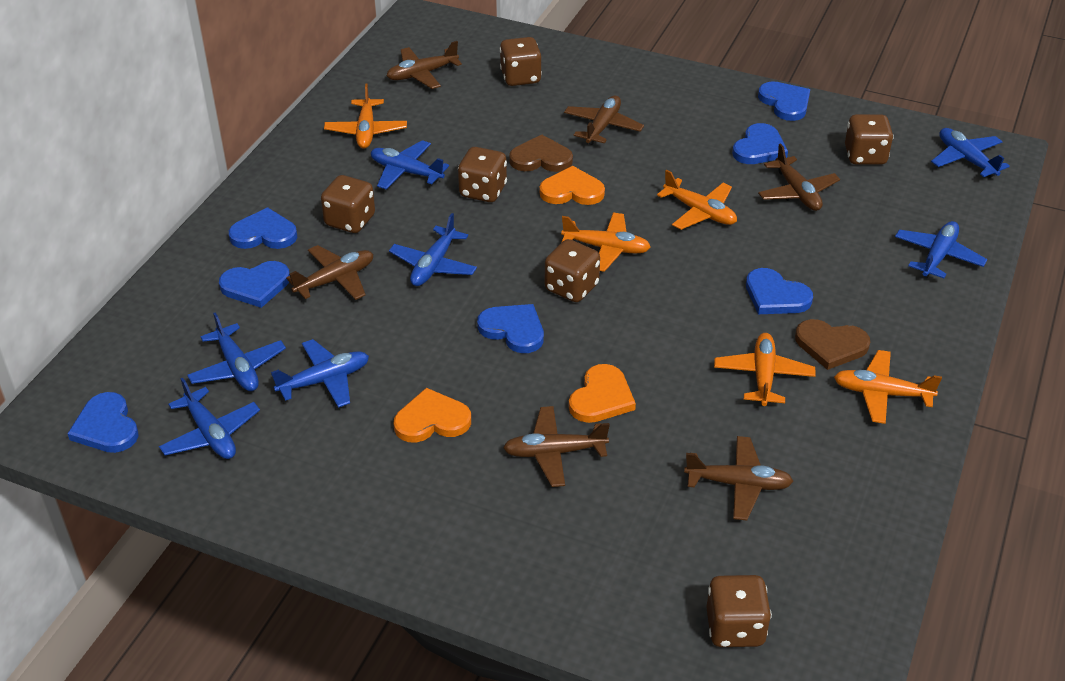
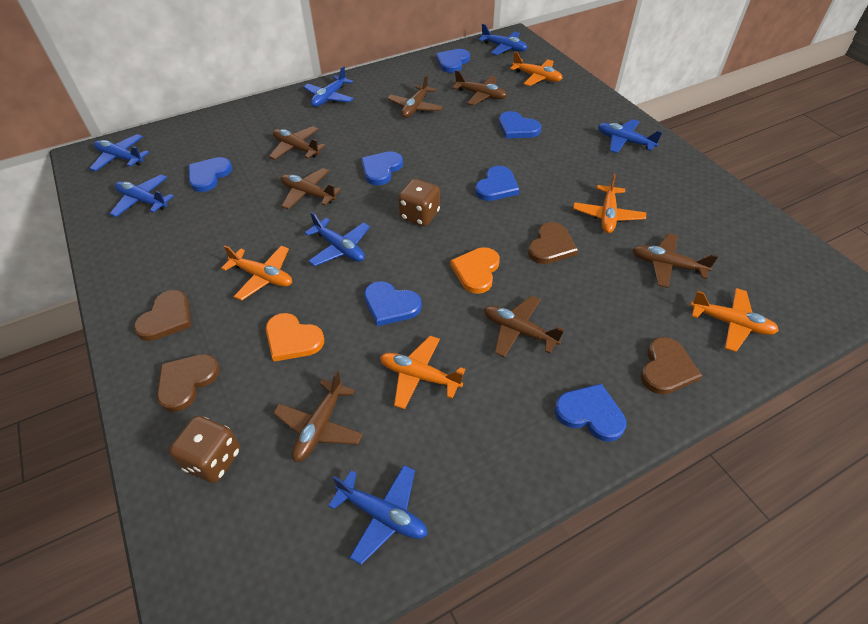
brown dice: [321,175,375,233] [458,147,507,202] [500,37,542,86] [545,239,600,302] [706,575,772,647] [845,114,894,165] = 6 -> [169,416,240,483] [398,179,440,226] = 2
brown heart: [509,135,573,172] [795,319,870,370] = 2 -> [134,290,191,341] [157,354,220,412] [528,222,578,264] [641,337,702,395] = 4
brown plane: [286,245,373,300] [387,41,462,89] [503,406,610,487] [564,96,644,145] [684,436,793,520] [758,143,840,211] = 6 -> [269,126,326,160] [273,371,363,462] [280,168,341,210] [387,74,443,118] [452,70,507,106] [484,295,564,357] [632,233,718,288] = 7
orange heart: [393,388,471,442] [539,166,605,205] [569,364,636,423] = 3 -> [266,313,324,362] [450,247,500,294] = 2

